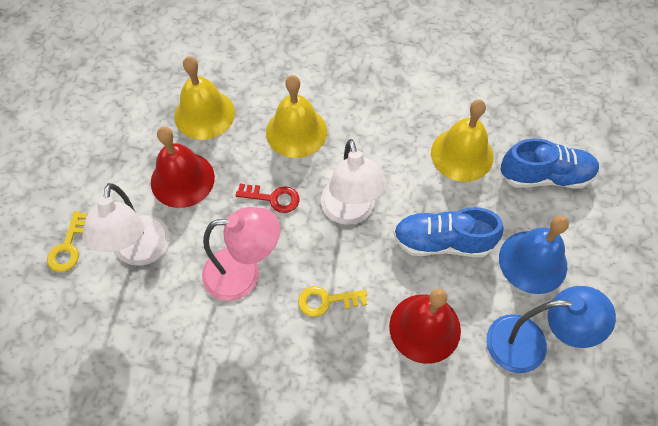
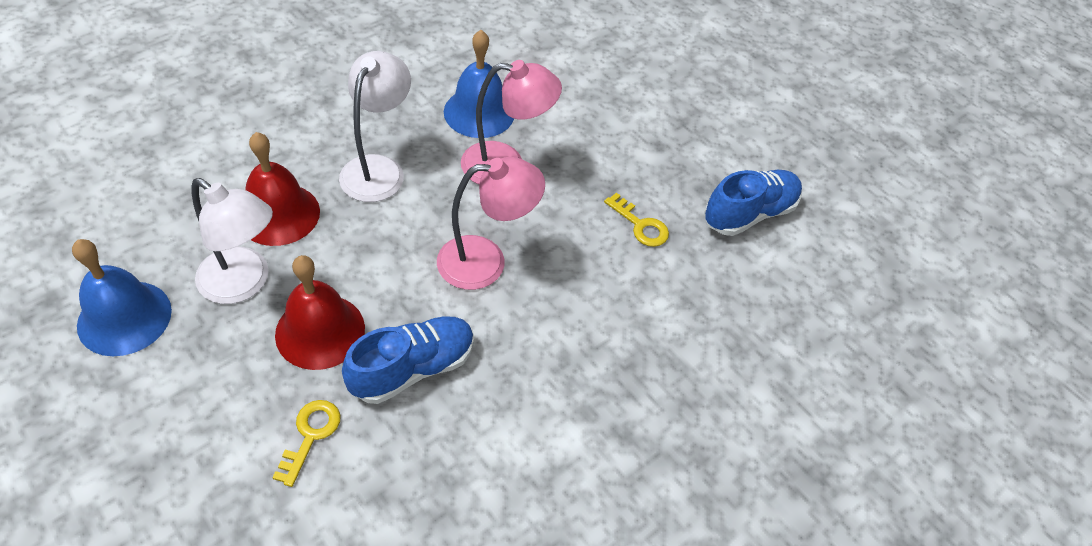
blue bell: [499,216,569,294] = 1 -> [72,239,172,356] [444,30,514,138] = 2
blue lamp: [486,286,616,373] = 1 -> none = 0
pink lamp: [202,207,280,301] = 1 -> [437,157,545,290] [461,60,562,184] = 2
red key: [235,184,299,213] = 1 -> none = 0
yellow bell: [174,56,235,140] [266,75,327,158] [431,100,493,182] = 3 -> none = 0

